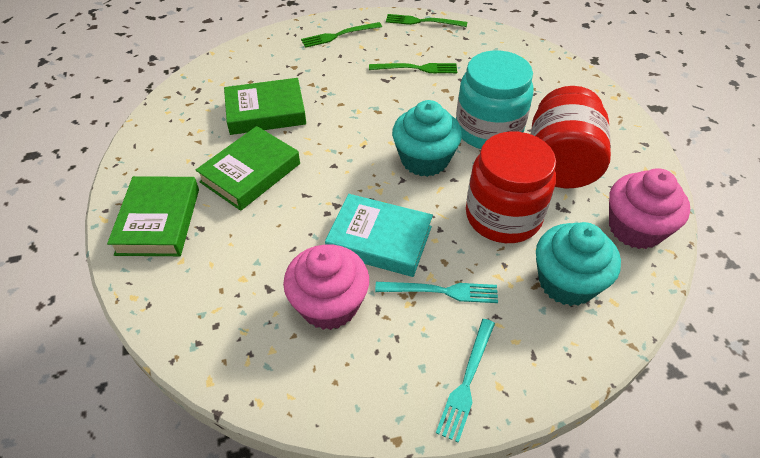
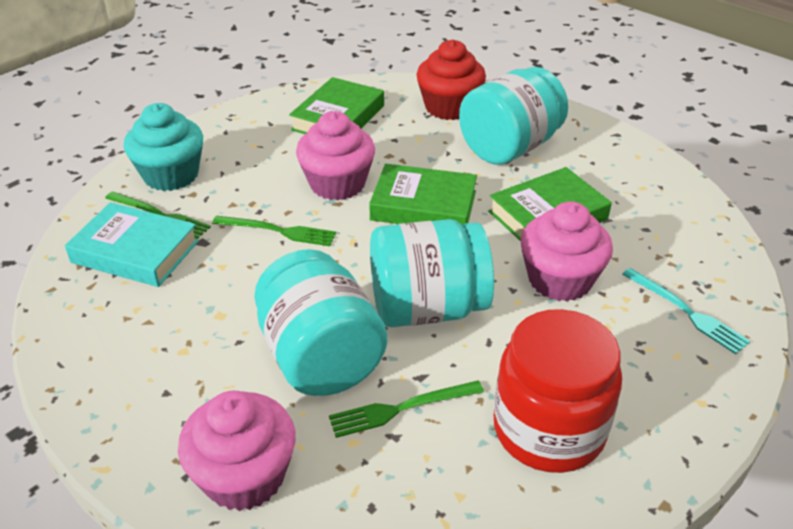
pink cupcake: [283,245,369,330] [609,169,690,249] = 2 -> [178,391,296,511] [296,111,375,201] [521,201,613,301] = 3
red cupcake: none = 0 -> [416,40,486,120] = 1
red jar: [466,131,556,243] [531,86,611,188] = 2 -> [494,309,622,473] = 1
turquoise cupcake: [392,100,462,177] [536,222,621,306] = 2 -> [124,103,203,191] = 1
turquoise fork: [375,282,498,303] [436,319,495,443] = 2 -> [622,268,750,354] = 1
turquoise jar: [456,51,534,149] = 1 -> [254,249,387,396] [370,219,494,327] [459,67,568,165] = 3

